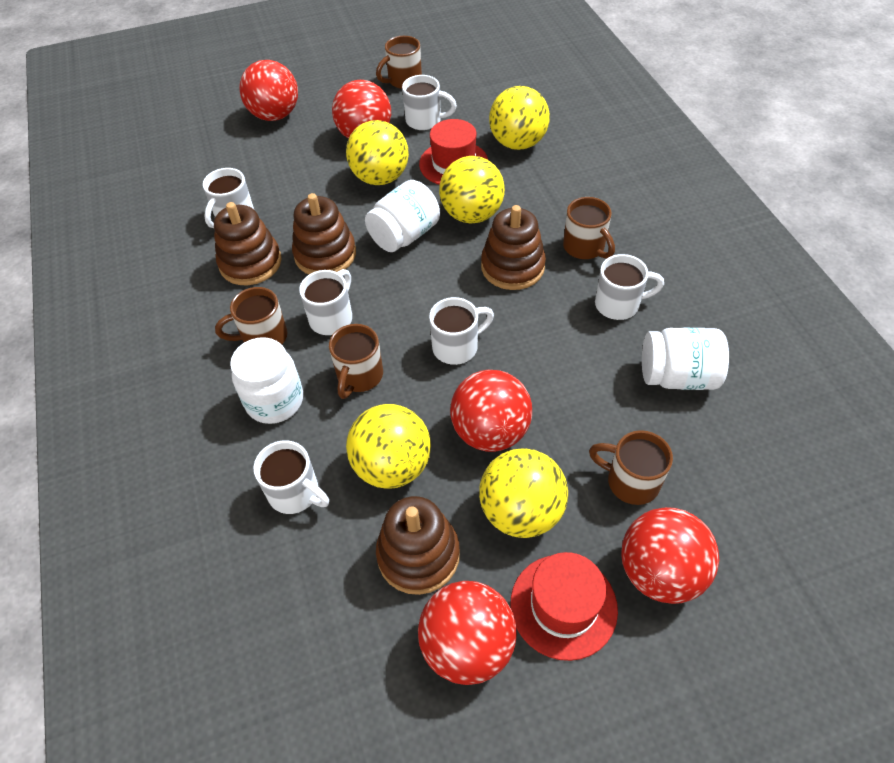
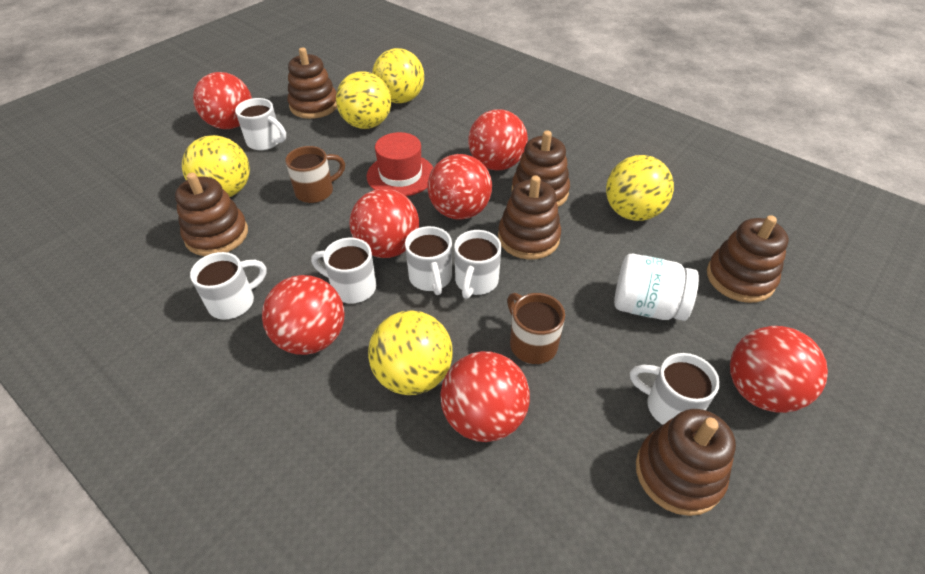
brown mug: [215,287,287,344] [329,324,383,399] [376,36,422,89] [563,197,615,259] [589,430,673,505] = 5 -> [285,146,345,203] [507,293,565,364] = 2
brown stacking toy: [214,202,282,285] [292,193,356,274] [376,496,460,595] [481,205,546,290] = 4 -> [175,172,248,256] [288,47,337,119] [498,175,561,260] [512,130,570,207] [636,409,736,516] [707,215,789,303] = 6
red ball: [239,60,298,121] [332,80,391,139] [418,581,517,685] [450,370,532,452] [621,507,719,604] = 5 -> [193,72,252,129] [262,275,345,355] [349,189,419,258] [428,154,492,220] [440,351,530,442] [468,110,528,171] [730,326,828,413] = 7
red hat: [419,119,488,185] [510,552,618,661] = 2 -> [367,132,433,196] = 1
white jar: [230,337,303,424] [365,180,440,252] [642,328,729,390] = 3 -> [614,254,699,321] = 1

